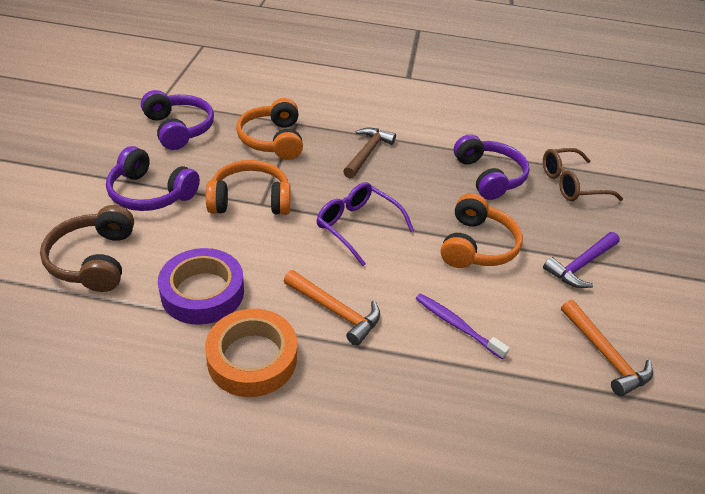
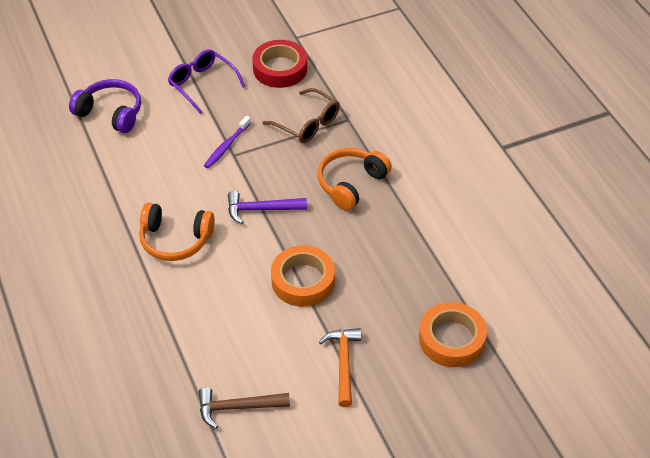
brown headphones: [40,205,134,292] = 1 -> none = 0
orange hammer: [284,270,380,346] [561,300,653,396] = 2 -> [319,328,362,407] = 1
orange headphones: [206,160,291,215] [236,98,303,160] [440,193,523,268] = 3 -> [139,203,215,261] [318,148,392,211] = 2
orange tape: [205,309,297,397] = 1 -> [271,245,335,307] [419,302,487,367] = 2
purple headphones: [106,146,200,211] [141,90,214,150] [454,134,530,200] = 3 -> [69,79,141,133] = 1
purple tape: [158,248,244,325] = 1 -> none = 0
red tape: none = 0 -> [252,40,307,88] = 1

